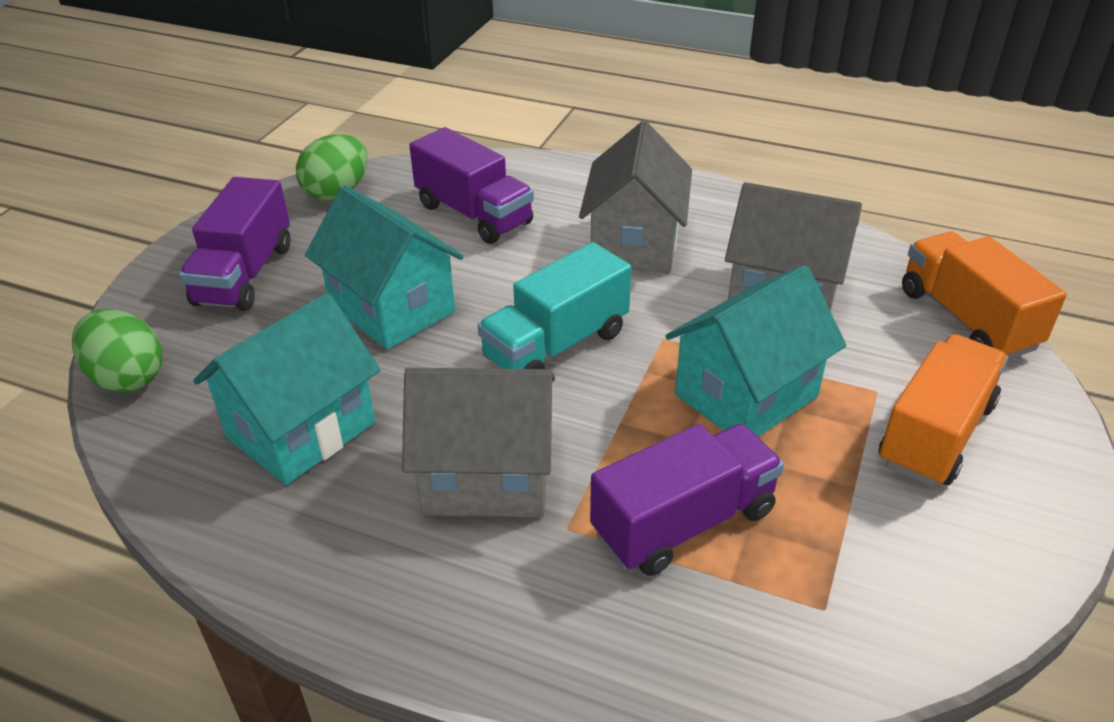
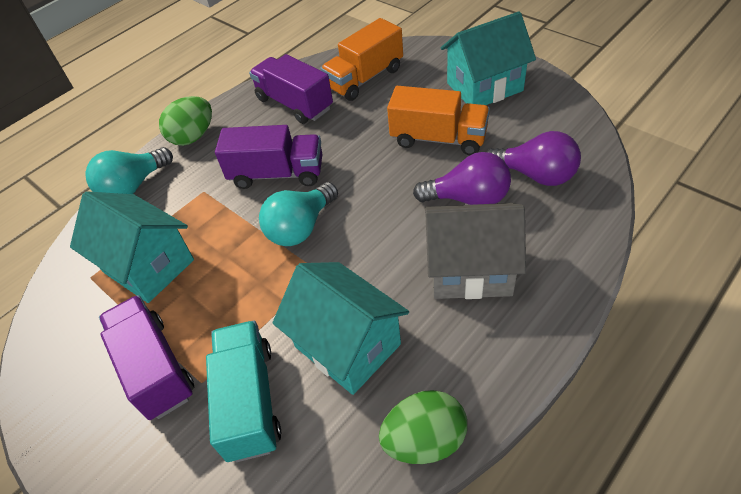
grey house: [402,368,555,517] [579,121,692,273] [725,182,862,311] = 3 -> [425,203,526,299] = 1
purple light bulb: none = 0 -> [413,152,511,205] [487,131,581,186] = 2
turquoise light bulb: none = 0 -> [85,147,173,194] [259,182,338,246] = 2

